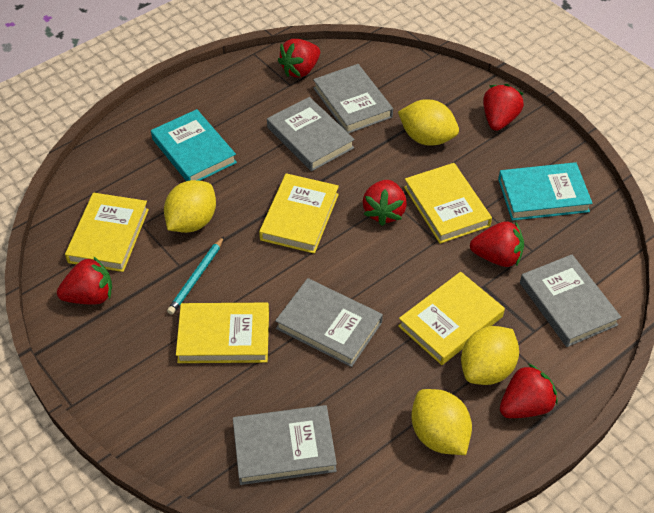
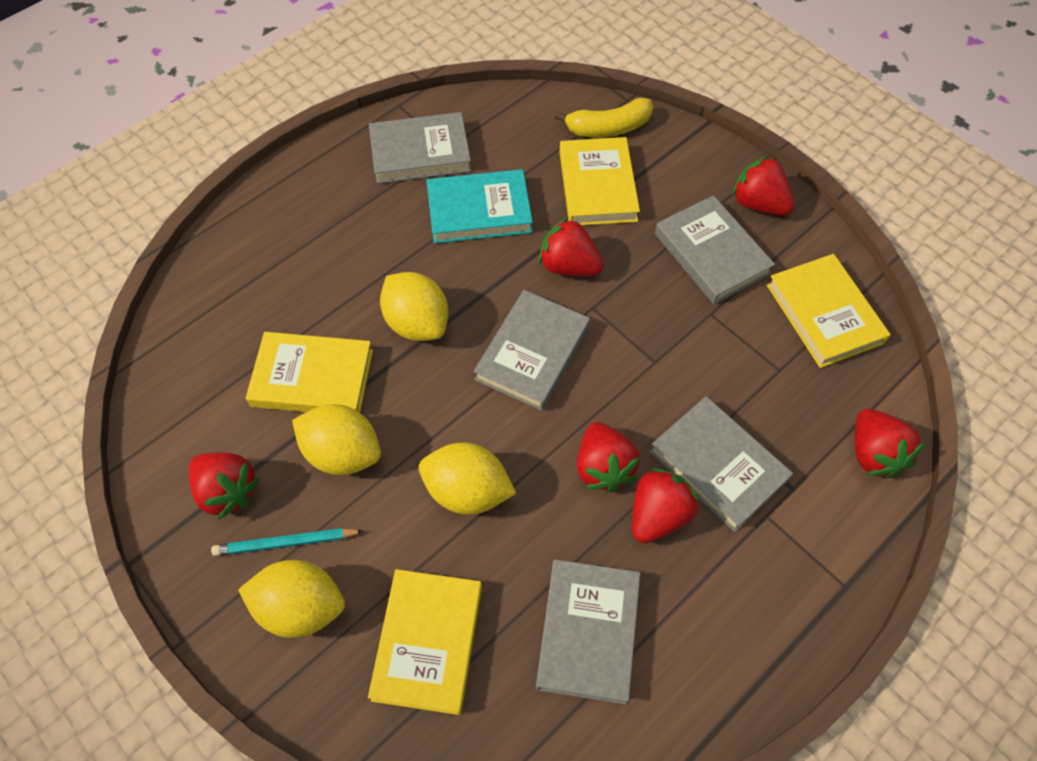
turquoise book: [151,109,237,181] [498,162,593,221] = 2 -> [427,169,533,243] = 1
yellow banana: none = 0 -> [555,98,653,138] = 1
yellow book: [65,193,149,272] [176,303,269,363] [259,173,339,254] [398,272,505,365] [404,163,492,244] = 5 -> [246,332,373,413] [368,569,482,715] [560,137,640,225] [767,254,891,368] = 4

